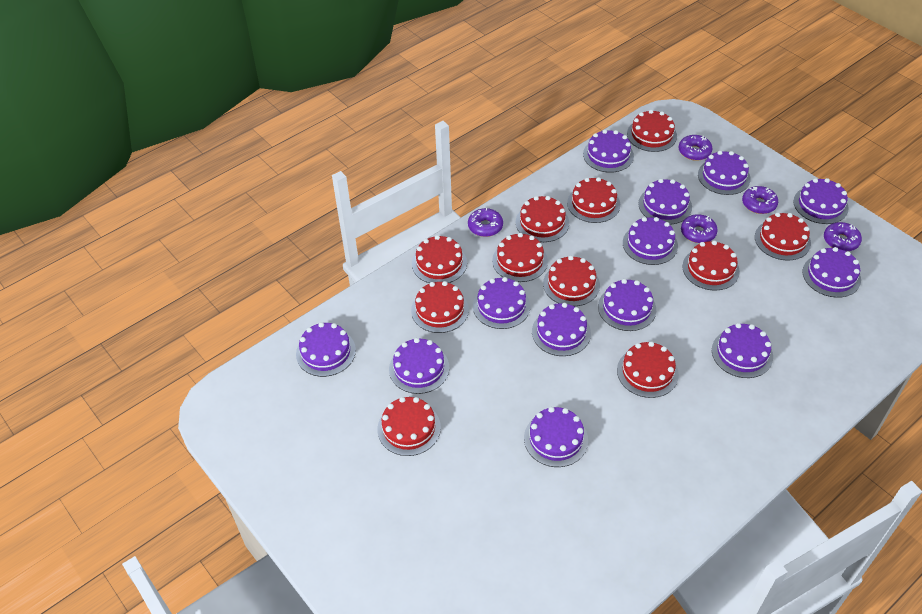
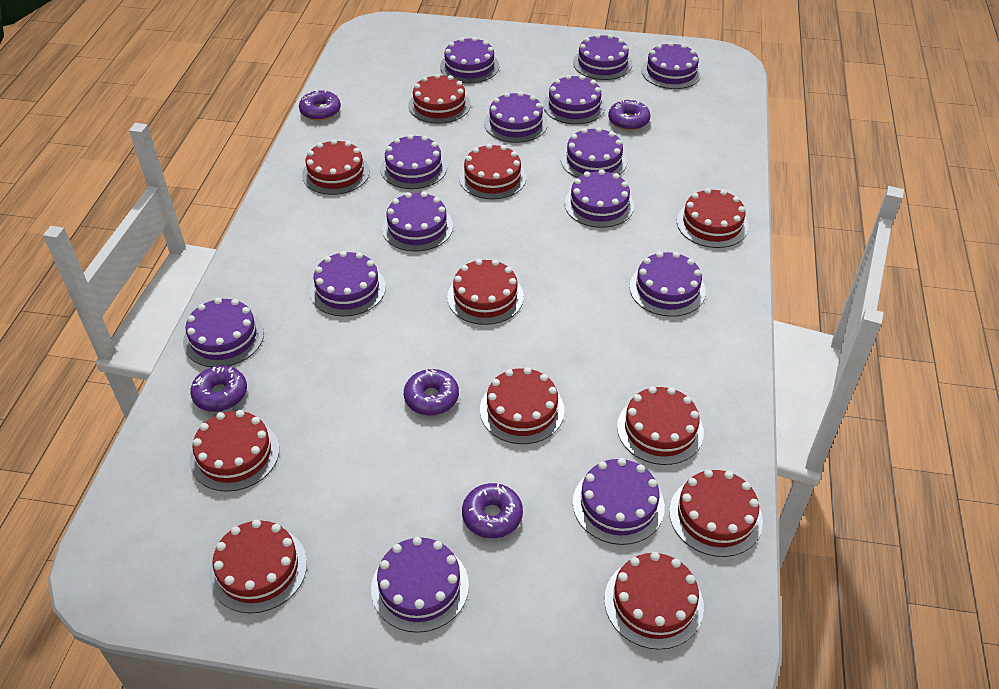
purple cake: [296,322,356,377] [389,338,449,394] [473,277,530,329] [524,407,588,467] [532,303,591,356] [583,130,634,173] [598,279,656,331] [623,217,678,265] [638,179,692,225] [698,151,751,195] [712,323,773,378] [793,178,849,224] [802,247,861,298] = 13 -> [183,298,264,367] [310,251,386,316] [371,537,469,633] [380,134,447,189] [382,192,453,252] [440,37,499,83] [484,92,548,143] [543,75,606,124] [561,127,627,178] [564,169,634,228] [573,34,632,80] [573,458,665,545] [629,251,706,317] [641,42,702,89] = 14

